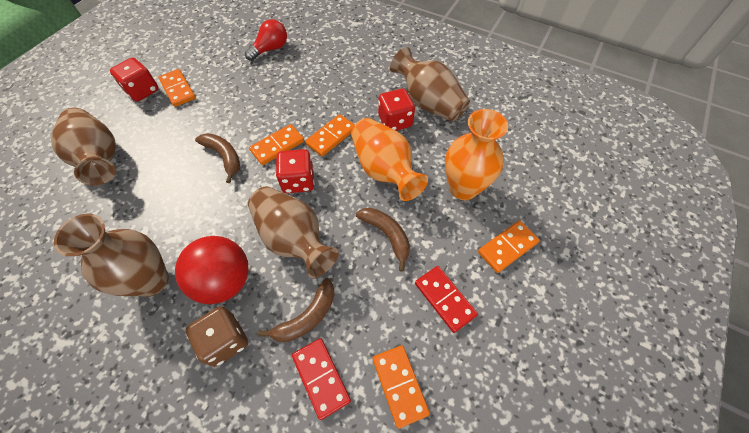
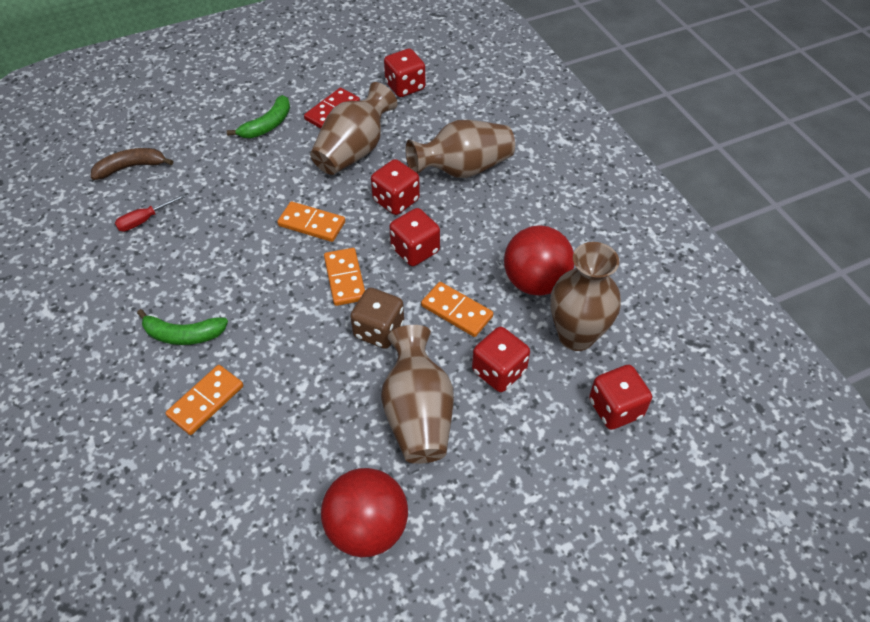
brown banana: [195,133,240,183] [258,278,334,342] [356,208,410,272] = 3 -> [91,148,173,180] = 1
green banana: none = 0 -> [137,309,228,345] [227,95,290,138] = 2
orange domino: [158,69,196,107] [249,124,304,165] [305,114,355,157] [373,345,430,429] [478,220,540,273] = 5 -> [166,365,243,435] [277,201,345,242] [324,248,365,306] [421,282,493,337] = 4
orange vase: [351,118,428,201] [445,109,508,200] = 2 -> none = 0
red ball: [175,236,249,304] = 1 -> [321,468,408,557] [504,226,574,296] = 2
red dice: [110,58,159,102] [276,149,315,193] [378,89,415,131] = 3 -> [371,159,420,215] [384,49,425,97] [389,208,440,266] [472,327,530,392] [589,365,652,430] = 5
red domino: [292,338,351,420] [415,266,478,333] = 2 -> [304,88,360,129] = 1
red light bulb: [245,19,287,61] = 1 -> none = 0
red screwdriver: none = 0 -> [115,194,186,231] = 1

